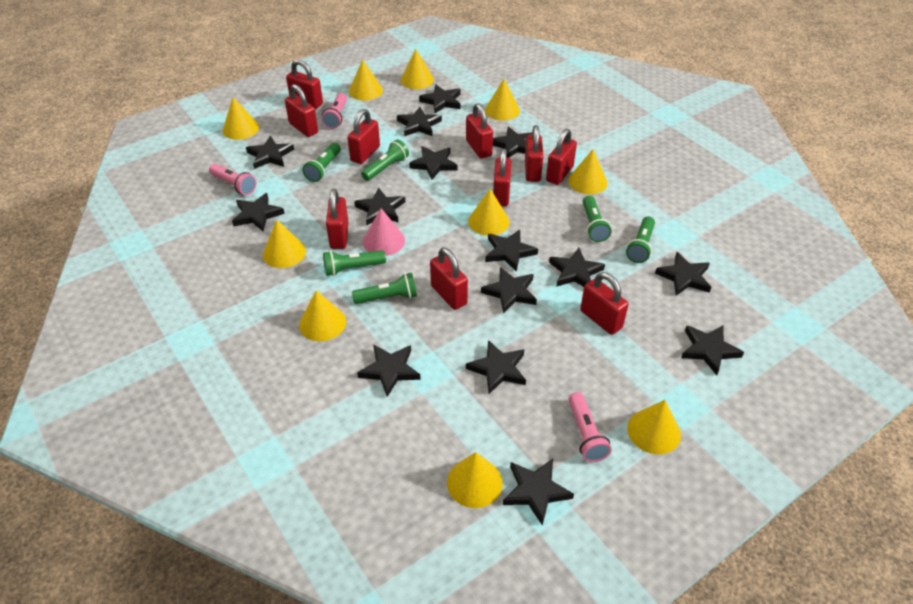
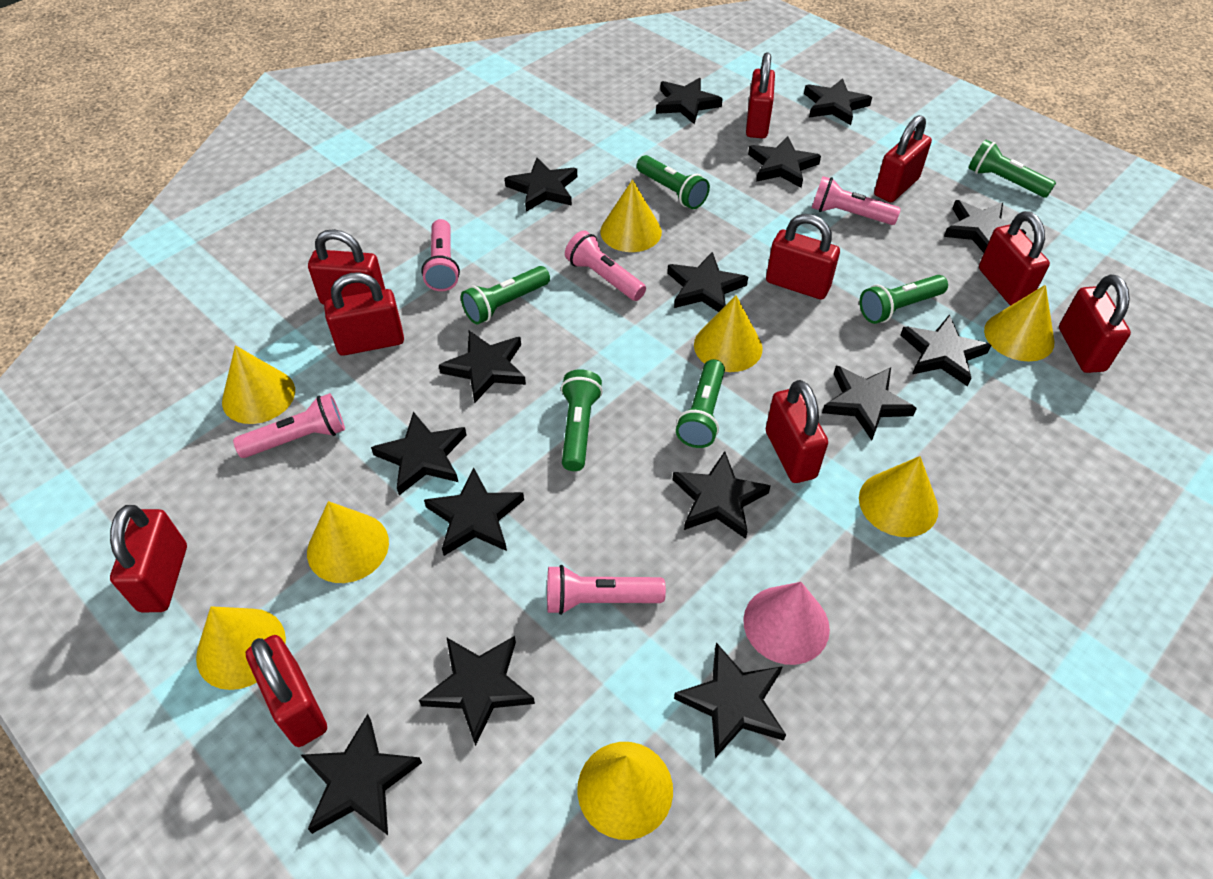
pink flashlight: [209,164,256,195] [321,93,347,129] [568,392,612,462] = 3 -> [233,393,345,458] [421,219,460,291] [547,565,666,615] [565,230,646,301] [812,176,901,225] = 5
yellow cone: [223,97,259,140] [263,220,306,268] [299,290,346,341] [349,59,383,101] [400,49,434,89] [447,452,503,508] [468,189,509,236] [485,79,520,121] [568,149,608,194] [627,400,681,454] = 10 -> [196,606,286,690] [222,345,295,424] [307,501,389,583] [577,742,673,840] [600,179,662,252] [694,295,763,372] [859,456,938,537] [984,285,1054,362] = 8

